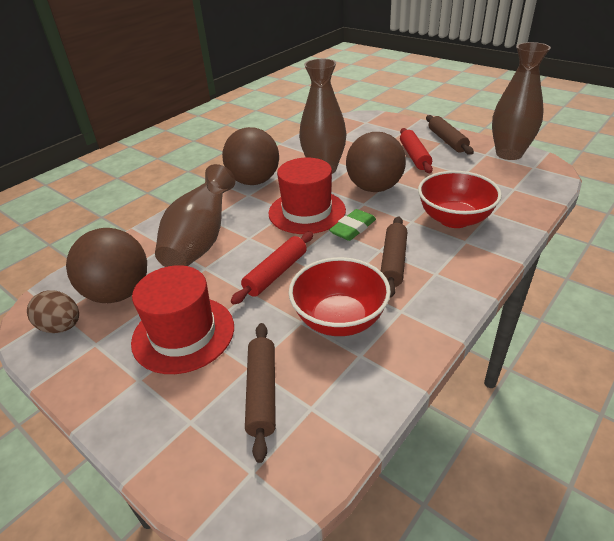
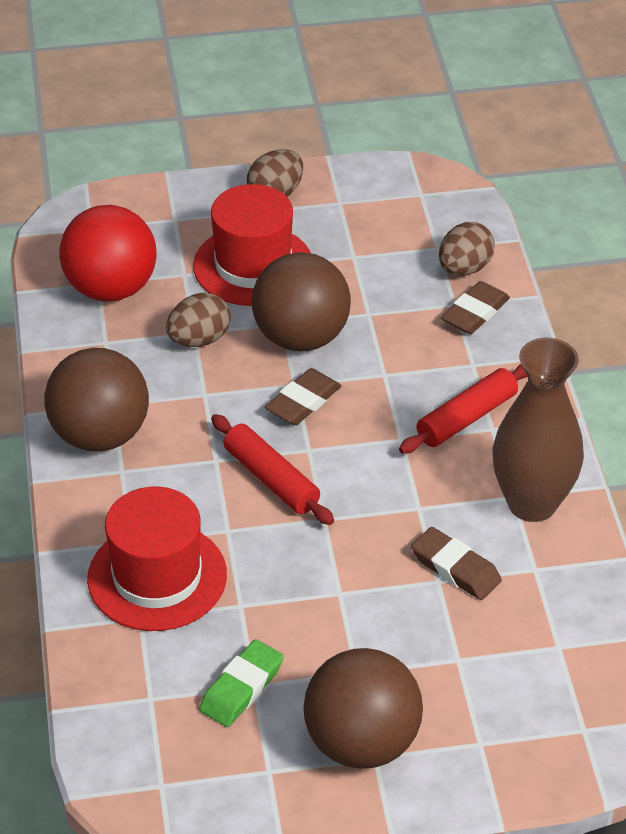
brown egg: [27,290,79,333] = 1 -> [166,292,231,347] [247,149,303,197] [439,222,495,276] = 3
brown eraser: none = 0 -> [265,368,341,425] [411,527,502,600] [441,281,510,334] = 3
brown rolling pin: [245,323,276,463] [381,216,407,298] [426,115,474,155] = 3 -> none = 0
brown vase: [155,164,235,267] [299,59,346,174] [492,42,551,160] = 3 -> [492,338,584,522] = 1
red ball: none = 0 -> [59,205,157,302] = 1
red bowl: [289,257,391,336] [418,171,502,228] = 2 -> none = 0

